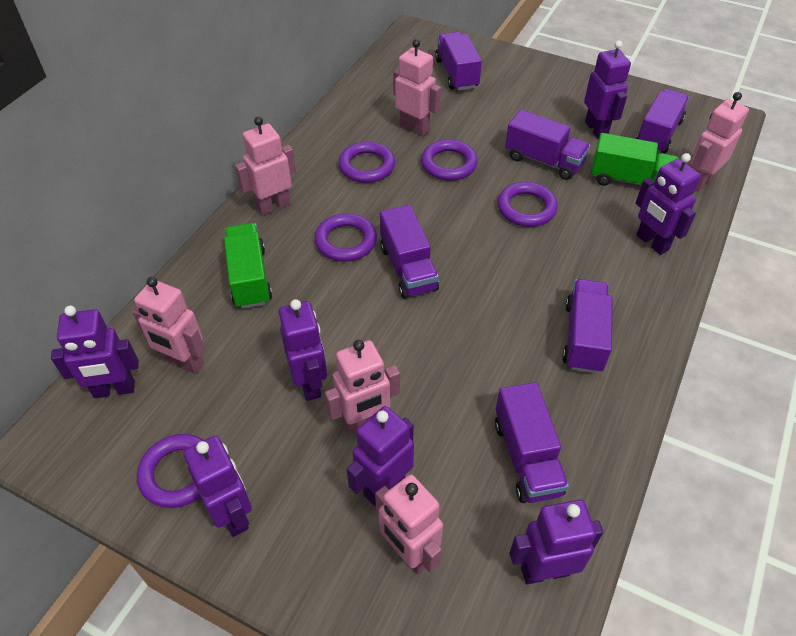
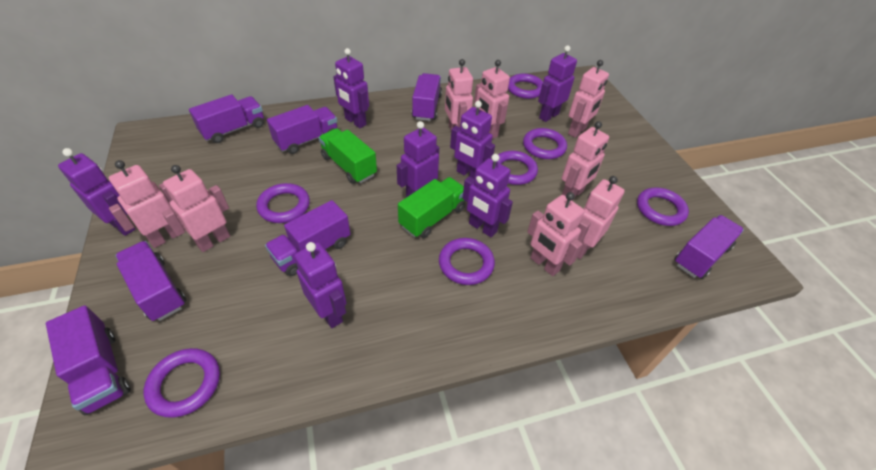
pink robot: [132,277,205,374] [235,117,296,215] [325,340,400,435] [375,474,443,575] [393,39,441,136] [690,92,749,192] = 6 -> [109,160,177,248] [162,165,230,252] [445,59,473,130] [474,60,510,139] [527,192,584,276] [562,121,609,199] [568,60,609,138] [577,176,625,259] = 8
purple ring: [137,434,203,508] [315,213,377,262] [338,142,395,183] [421,139,478,181] [498,182,558,227] = 5 -> [144,348,220,418] [256,183,310,223] [439,238,495,285] [497,151,538,185] [508,74,543,99] [523,128,567,159] [637,187,689,226] = 7
purple truck: [380,205,439,299] [435,32,482,91] [495,382,569,503] [505,110,590,180] [562,279,612,374] [636,89,689,154] = 6 -> [46,305,131,415] [115,241,186,321] [189,94,264,143] [265,200,351,276] [267,105,337,154] [412,73,442,121] [674,215,744,279] = 7

